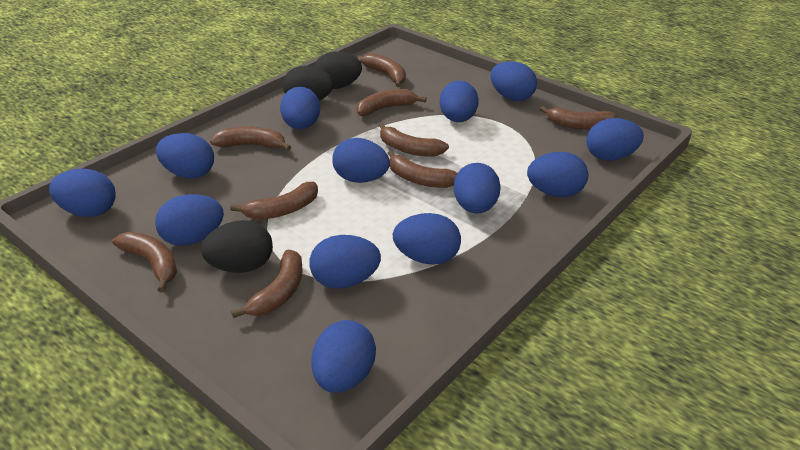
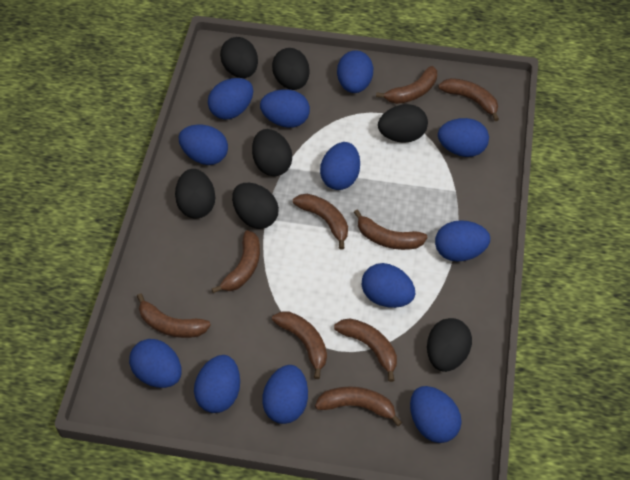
black egg: [201,220,273,273] [283,66,333,101] [314,52,362,89] = 3 -> [175,169,215,219] [220,37,258,78] [232,183,279,229] [252,129,292,176] [272,48,309,90] [378,104,428,143] [427,318,472,372] = 7
blue egg: [49,169,116,217] [155,194,224,246] [156,133,214,179] [280,87,320,130] [309,235,381,289] [311,320,376,393] [332,138,390,183] [393,213,461,265] [440,81,479,122] [454,163,501,214] [491,61,537,101] [527,152,588,197] [586,118,644,161] = 13 -> [129,339,182,388] [179,125,228,165] [194,355,240,413] [208,78,253,119] [260,89,310,128] [262,365,308,424] [320,142,360,190] [337,50,373,93] [362,263,415,308] [410,386,462,443] [435,220,490,262] [438,118,489,157] = 12

